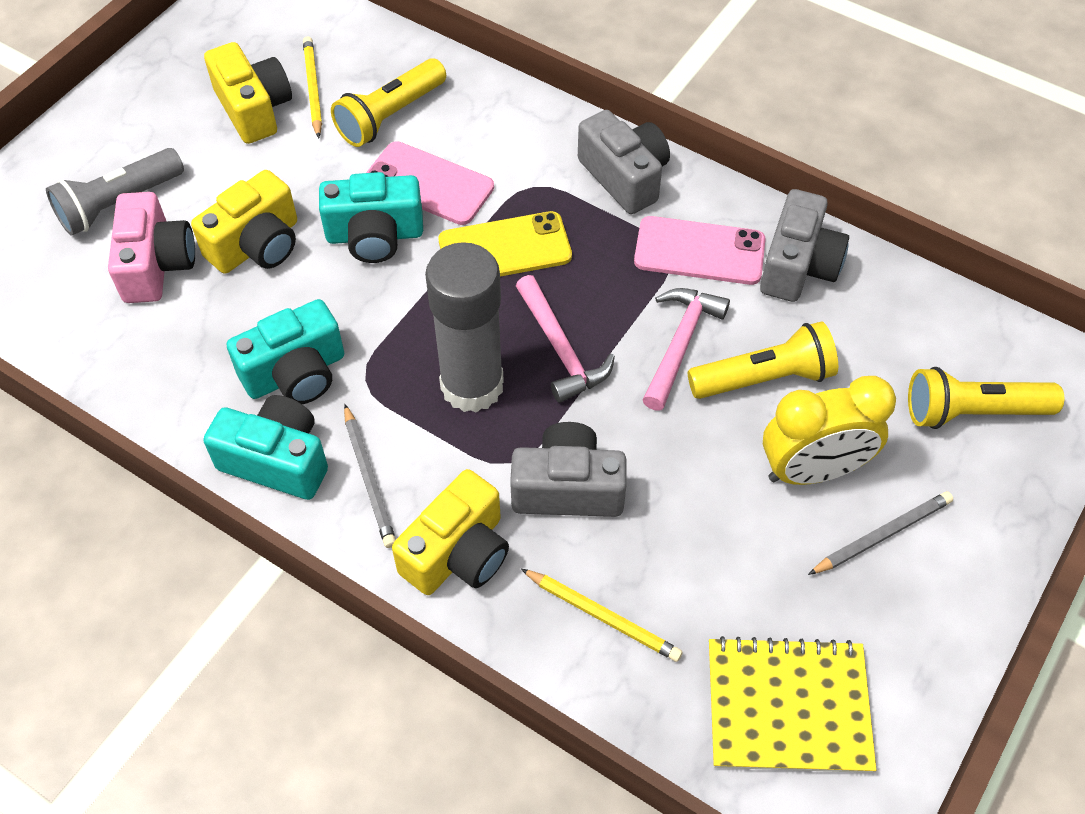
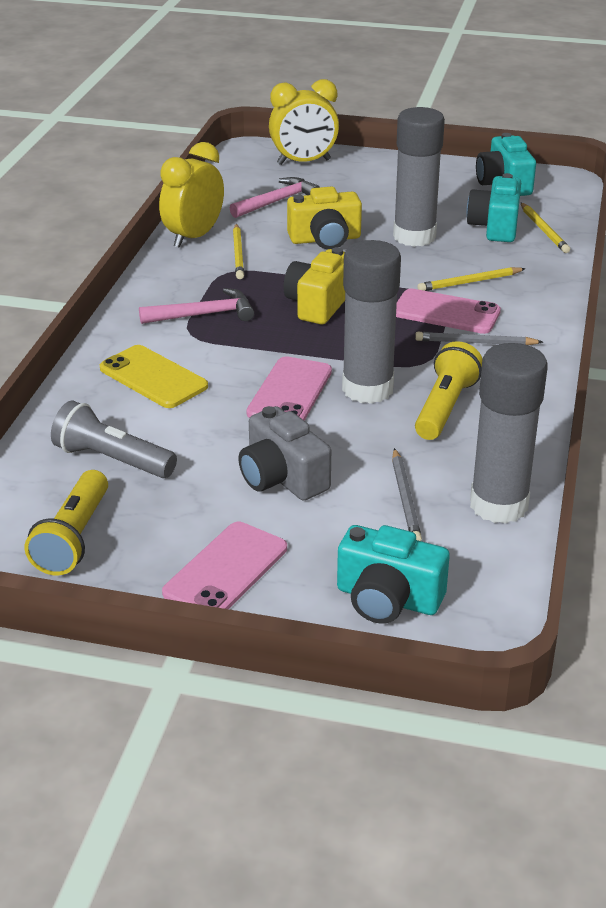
grey camera: [510,422,627,517] [578,110,670,214] [760,189,849,302] = 3 -> [238,406,331,501] = 1
grey glue stick: [425,242,504,413] = 1 -> [342,240,401,404] [393,107,445,247] [470,343,548,524] = 3
pink camera: [108,192,195,303] = 1 -> none = 0
pink phone: [366,141,494,225] [634,216,766,285] = 2 -> [162,522,287,609] [246,356,332,421] [396,289,501,334] = 3
yellow camera: [191,170,297,274] [204,42,292,144] [392,469,509,595] = 3 -> [283,247,345,324] [287,187,362,250] = 2
yellow clock: [763,376,896,485] = 1 -> [159,142,224,248] [269,79,339,165] = 2
yellow flashlight: [331,58,446,147] [688,321,838,399] [908,367,1064,429] = 3 -> [24,470,108,576] [415,341,482,440] = 2
yellow notebook: [709,636,876,773] = 1 -> none = 0
yellow pencil: [303,36,322,138] [521,569,683,662] = 2 -> [233,224,244,279] [418,267,526,291] [521,203,570,253] = 3

